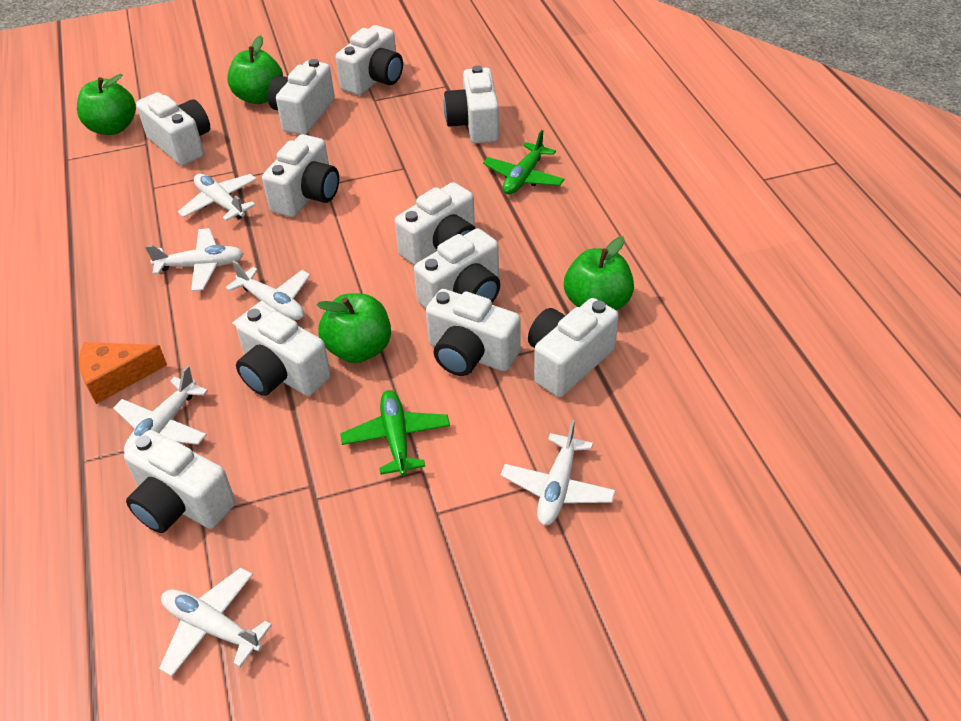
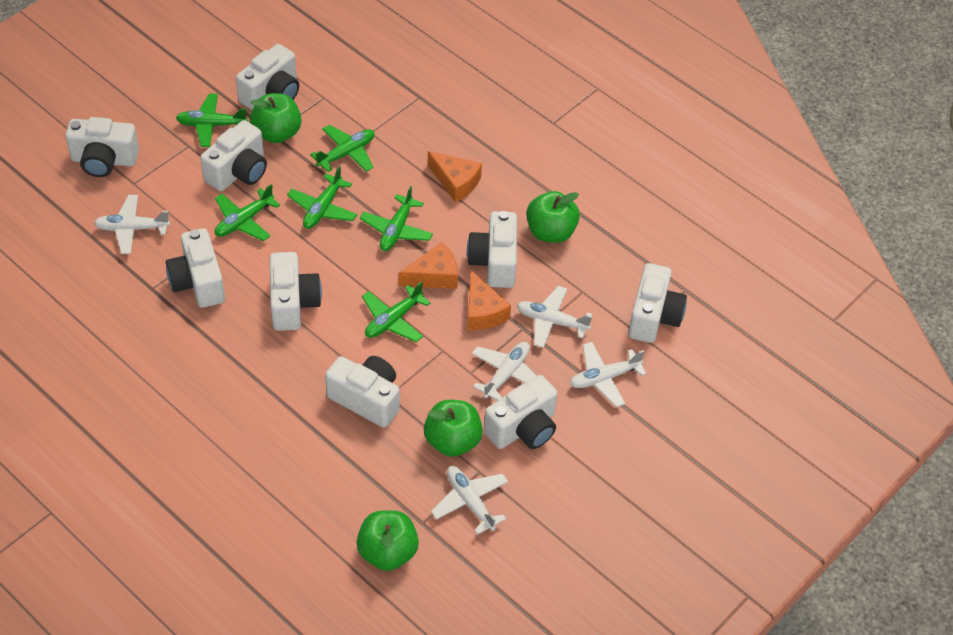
green plane: [340,390,450,476] [483,130,564,195] = 2 -> [176,93,248,147] [215,184,280,241] [287,166,357,229] [310,125,375,172] [360,186,433,251] [362,281,431,342] = 6
orange cheese: [79,342,167,404] = 1 -> [399,242,458,289] [428,151,482,202] [467,270,511,330] = 3
white camera: [124,430,235,533] [136,92,210,166] [236,305,331,396] [262,134,339,217] [268,59,335,135] [336,25,403,95] [395,182,476,265] [414,228,500,308] [426,289,521,376] [443,65,499,144] [528,298,619,397] = 11 -> [65,117,139,177] [166,228,225,308] [200,120,267,191] [236,44,299,110] [270,252,322,331] [325,356,400,428] [467,211,517,288] [484,375,557,449] [628,263,687,343] = 9
white plane: [113,365,208,453] [145,228,244,291] [159,568,272,676] [178,174,257,221] [225,260,310,326] [501,420,615,525] = 6 -> [94,195,170,254] [431,466,508,535] [472,342,536,401] [517,286,593,348] [570,342,646,407] = 5

